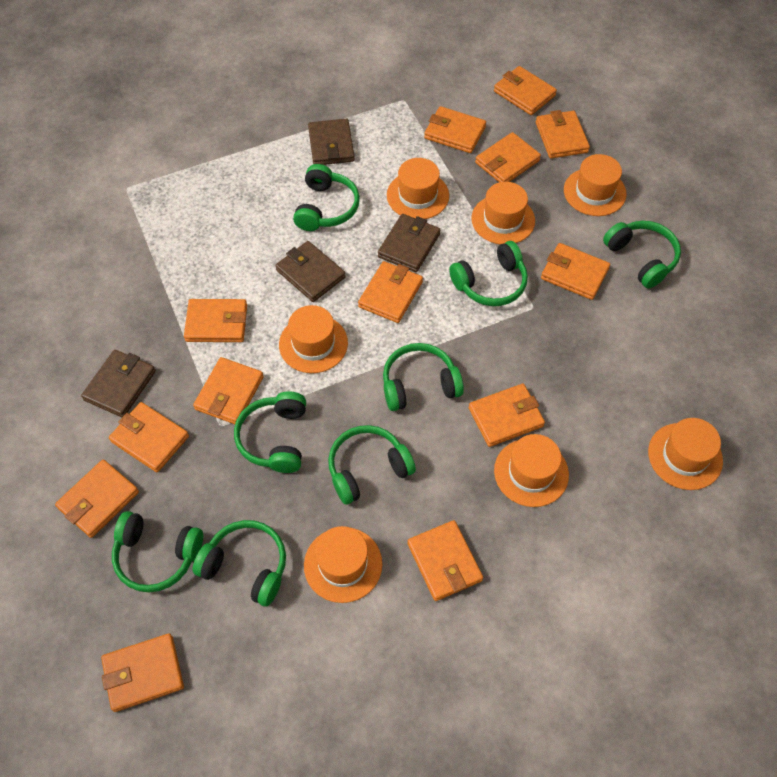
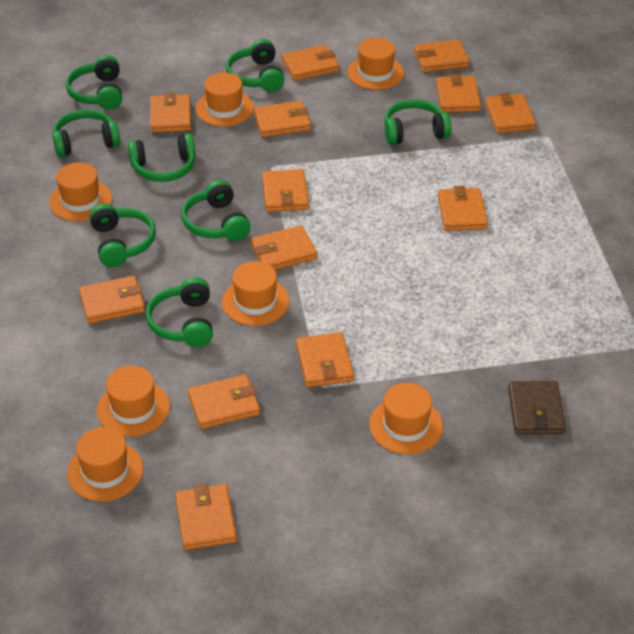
brown wallet: [81,350,156,417] [275,241,346,302] [308,119,355,165] [378,214,440,272] = 4 -> [508,381,566,434] = 1

